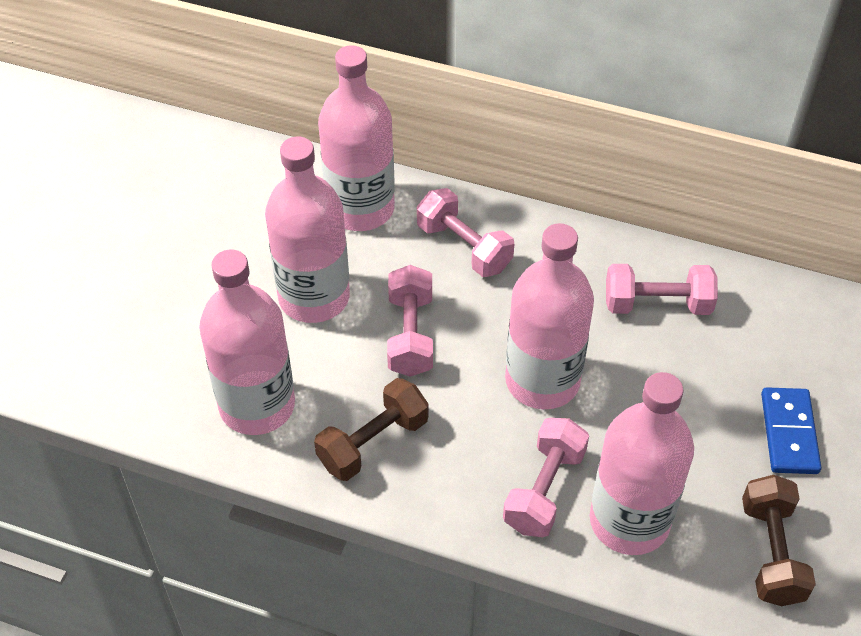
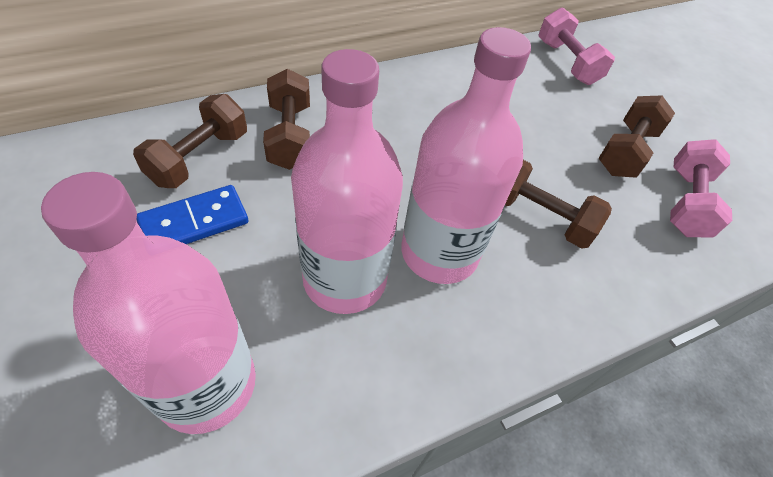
brown dumbbell: [314,378,429,481] [742,475,816,606] = 2 -> [133,94,247,188] [263,69,310,170] [505,160,612,249] [598,95,675,178] = 4
pink bottle: [199,249,295,435] [265,137,350,323] [318,45,395,231] [505,223,594,409] [590,372,694,555] = 5 -> [41,172,256,434] [291,49,403,314] [401,27,531,284] = 3
pink dumbbell: [387,265,433,377] [417,188,514,277] [503,418,589,537] [606,264,718,315] = 4 -> [538,7,615,85] [670,139,732,238] = 2

